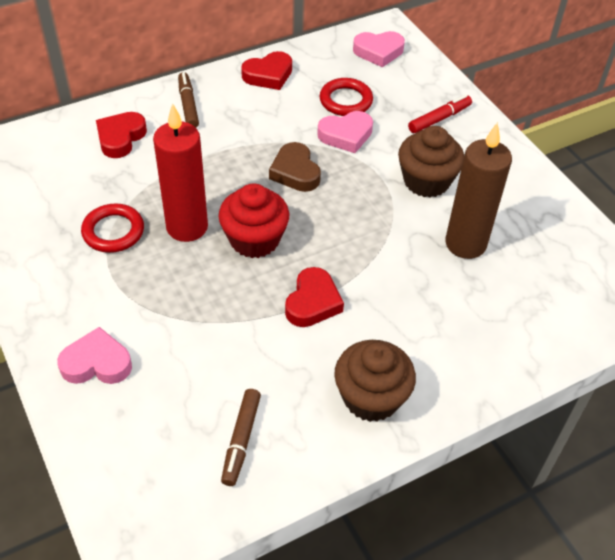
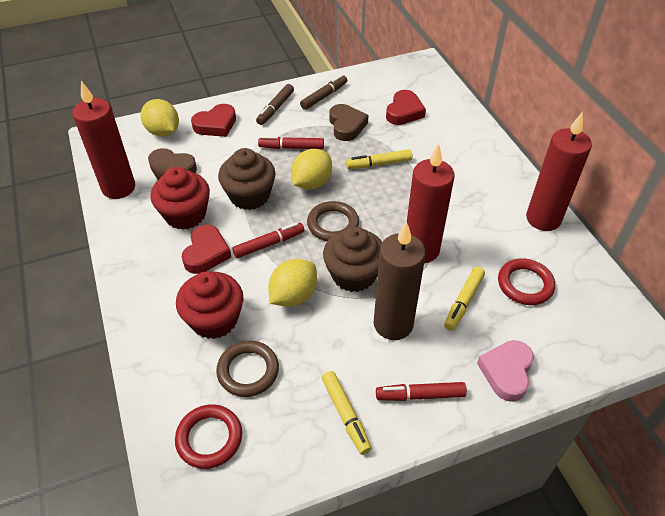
brown heart: [269,142,321,192] = 1 -> [148,148,197,180] [329,104,368,141] = 2
brown ring: none = 0 -> [216,341,279,397] [307,201,359,241] = 2
pink heart: [57,327,132,384] [317,111,373,153] [353,31,405,67] = 3 -> [477,340,534,402] = 1
red candle: [153,103,208,242] = 1 -> [72,81,135,199] [407,144,455,263] [526,112,592,231] = 3
red cupcake: [219,183,289,258] = 1 -> [150,167,210,230] [176,271,244,339] = 2
red marker: [408,95,472,133] = 1 -> [232,223,304,258] [258,136,324,149] [376,382,467,401] = 3
yellow lemon: none = 0 -> [141,99,179,137] [269,259,317,307] [291,149,332,189] = 3
yellow marker: none = 0 -> [322,371,372,455] [346,149,413,169] [444,267,485,331] = 3

